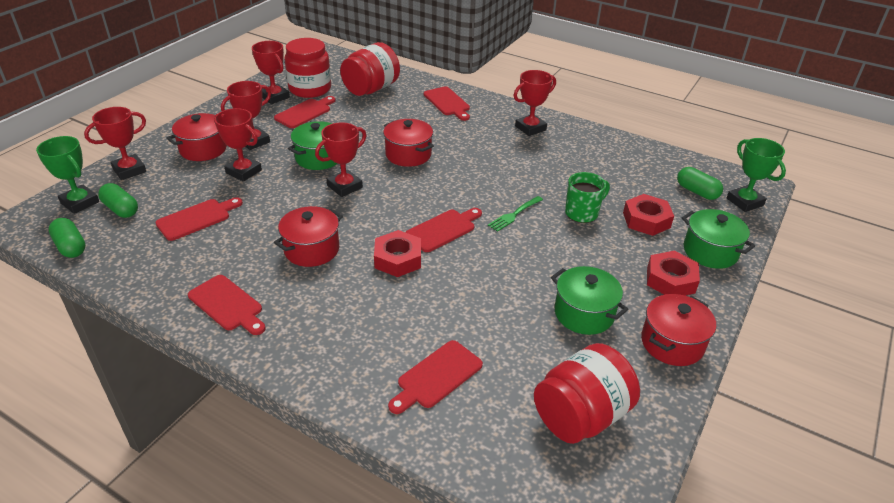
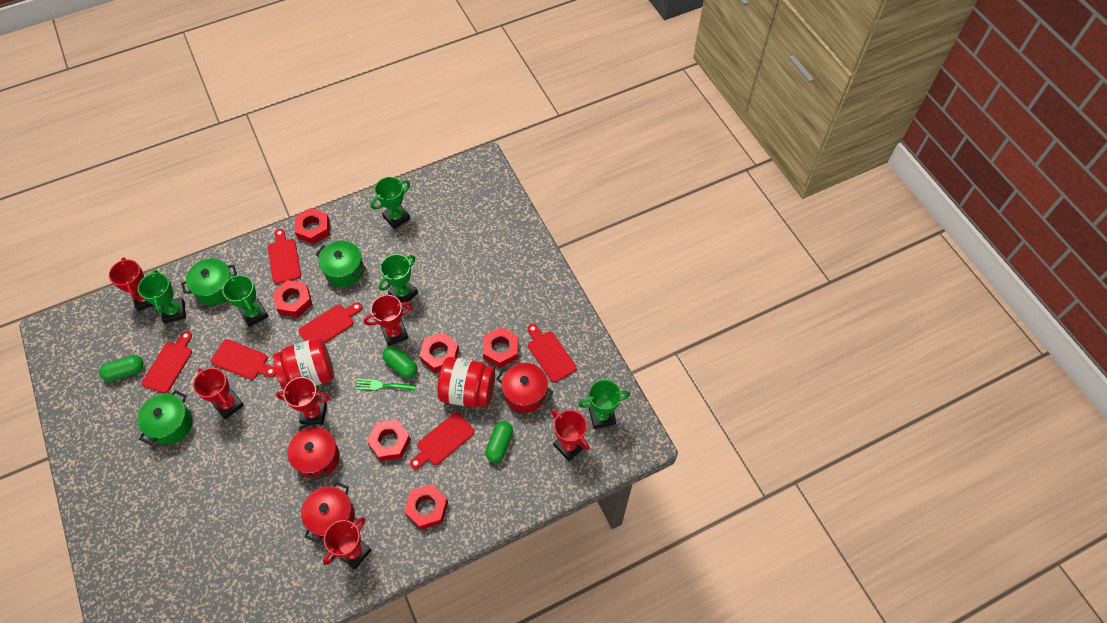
green mug: [565,172,610,223] = 1 -> none = 0
green trophy: [36,136,99,214] [727,138,786,212] = 2 -> [138,270,186,323] [222,275,269,327] [371,177,411,229] [379,254,418,306] [578,379,630,429] = 5
red jar: [284,38,331,98] [340,42,400,96] [534,343,640,444] = 3 -> [273,338,334,390] [437,357,495,407] = 2
red nut: [374,230,421,277] [623,194,674,236] [647,251,700,296] = 3 -> [273,280,313,317] [295,208,330,244] [367,420,411,461] [404,484,448,530] [419,332,459,373] [483,327,518,368] = 6
red pot: [166,113,227,161] [274,206,343,267] [383,119,434,167] [641,294,716,366] = 4 -> [287,423,340,481] [301,481,355,543] [497,363,553,413] = 3

